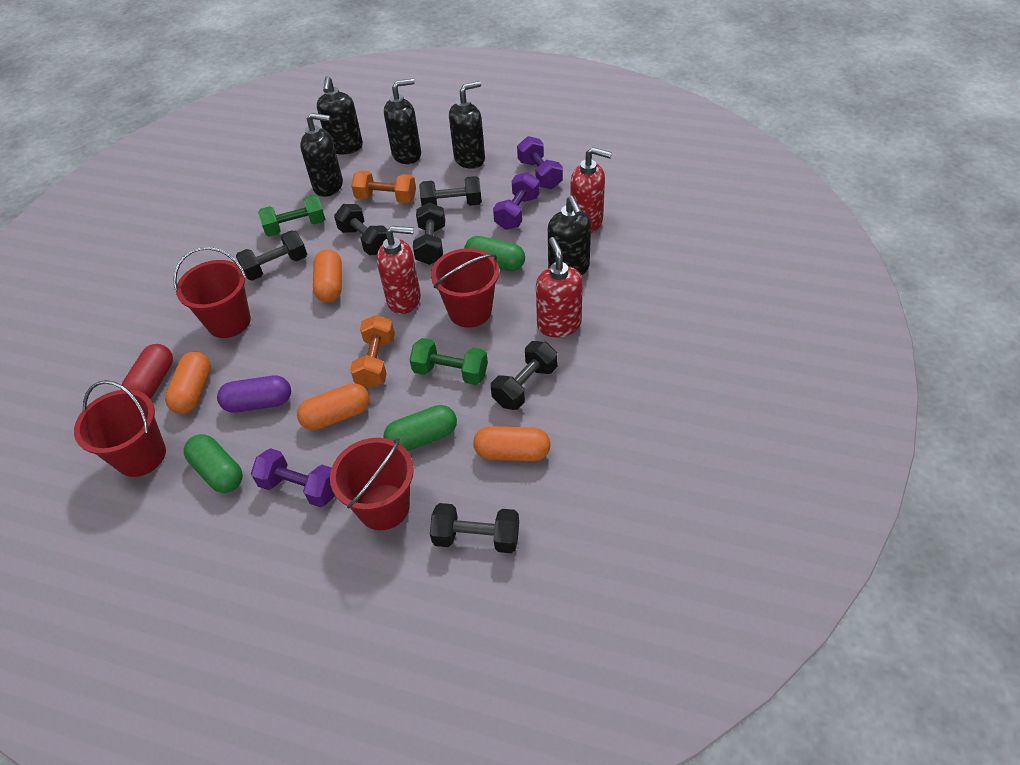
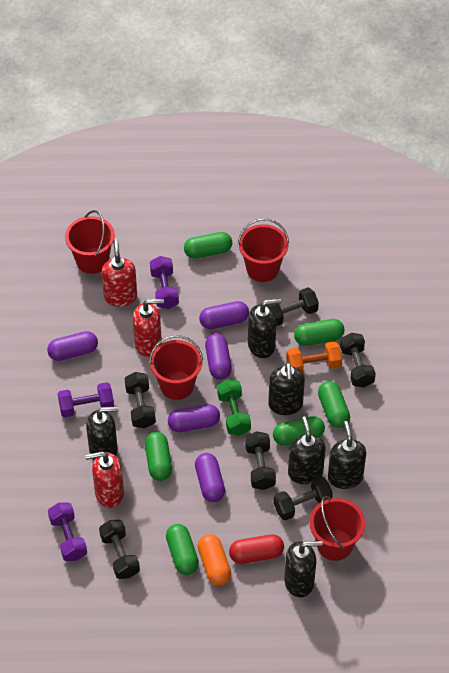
black soap dispenser: [300,113,343,197] [317,76,363,154] [384,79,421,164] [449,81,485,169] [548,196,591,275] = 5 -> [86,407,119,460] [248,299,281,358] [268,363,305,415] [284,541,323,597] [288,416,326,484] [328,421,366,489] = 6
green capsule: [184,434,243,493] [383,405,457,451] [464,236,525,271] = 3 -> [145,432,172,481] [166,524,199,575] [184,232,232,259] [273,416,325,446] [294,319,345,346] [318,381,350,428] = 6
green dumbbell: [258,194,325,237] [410,338,488,385] = 2 -> [217,379,251,435] = 1
orange capsule: [165,352,211,414] [297,383,370,430] [313,249,342,302] [473,426,551,461] = 4 -> [198,534,231,586] = 1
orange dumbbell: [350,315,395,388] [351,171,416,203] = 2 -> [286,341,342,372] = 1
purple capsule: [217,376,291,413] = 1 -> [47,331,98,361] [168,404,220,432] [195,453,225,502] [199,301,249,329] [205,333,232,380] = 5

